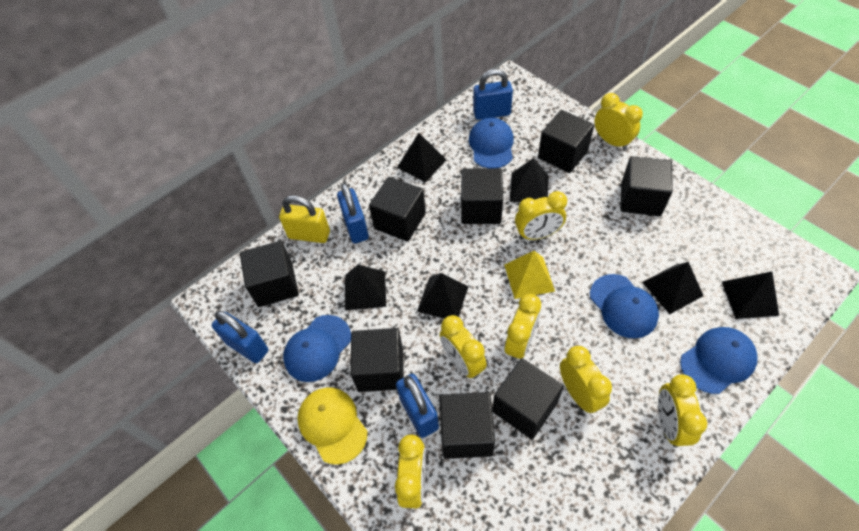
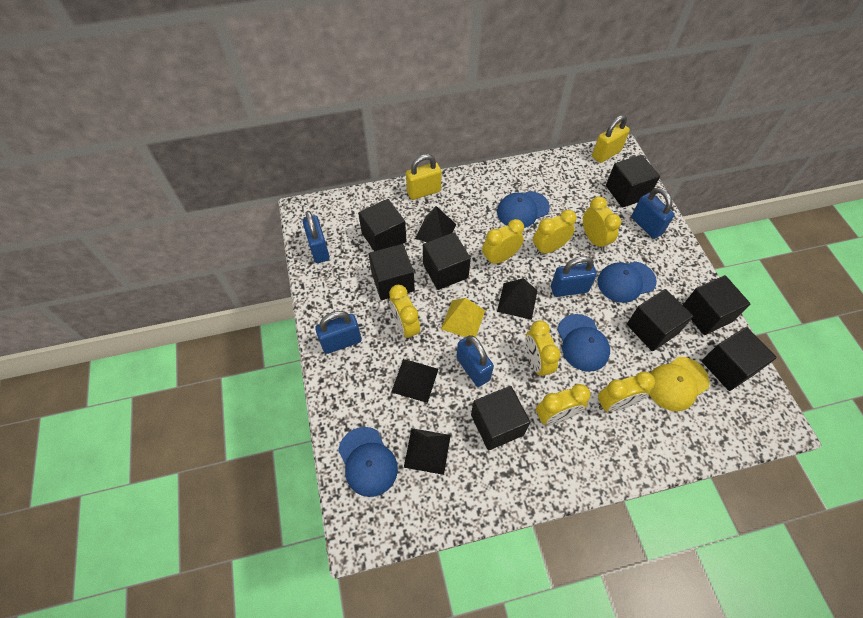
black pyramid: [345,264,386,310] [397,133,446,183] [417,273,468,319] [510,158,549,202] [642,262,703,314] [722,271,779,319] = 6 -> [391,359,438,403] [404,428,451,475] [415,206,456,242] [497,278,537,320] = 4
blue padlock: [212,310,268,363] [337,183,369,243] [396,374,439,438] [473,69,513,120] = 4 -> [302,211,330,263] [315,311,362,354] [456,335,494,387] [551,256,597,297] [631,187,674,239] = 5
yellow padlock: [279,195,330,243] = 1 -> [406,154,442,200] [592,115,630,163] = 2

